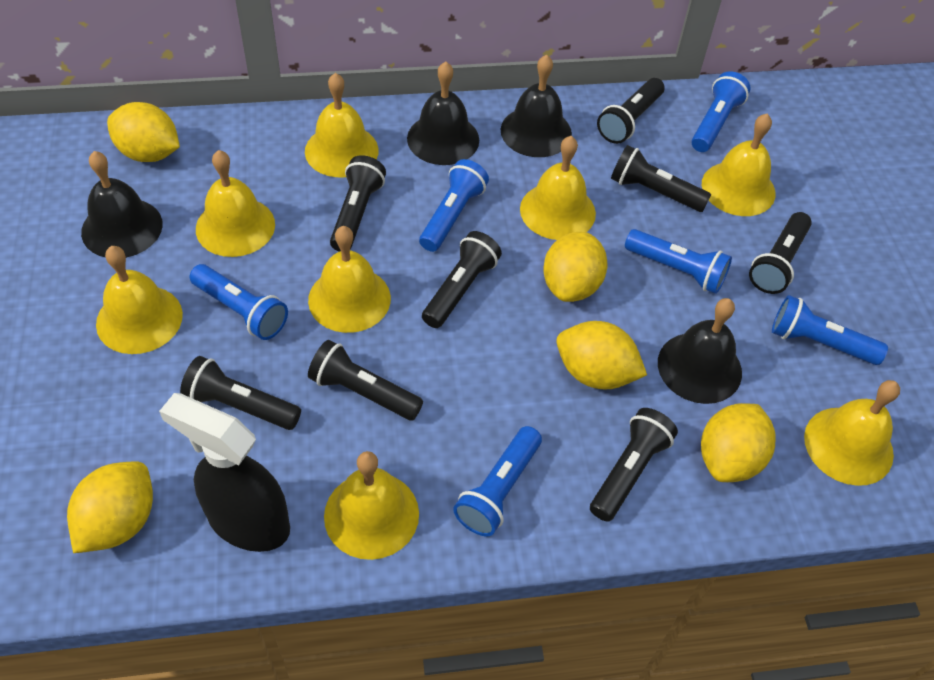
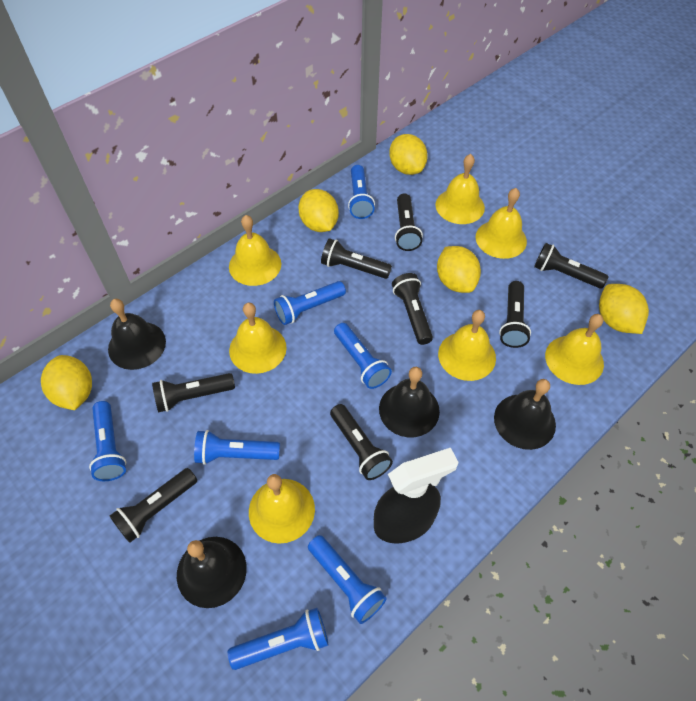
blue flashlight: [190,264,288,340] [419,159,489,252] [453,426,542,536] [625,229,732,294] [691,71,751,152] [772,295,888,365] = 6 -> [89,401,126,481] [194,430,280,465] [228,608,328,670] [274,281,346,325] [308,535,387,624] [334,323,392,389] [348,165,375,219] = 7
yellow bell: [96,246,183,354] [196,150,275,257] [305,73,379,177] [308,226,391,333] [324,451,419,560] [520,136,596,240] [702,114,775,216] [804,380,900,486] = 8 -> [229,215,281,286] [229,303,287,374] [249,474,315,544] [435,154,485,224] [438,310,496,381] [476,188,527,259] [545,314,604,385] = 7

